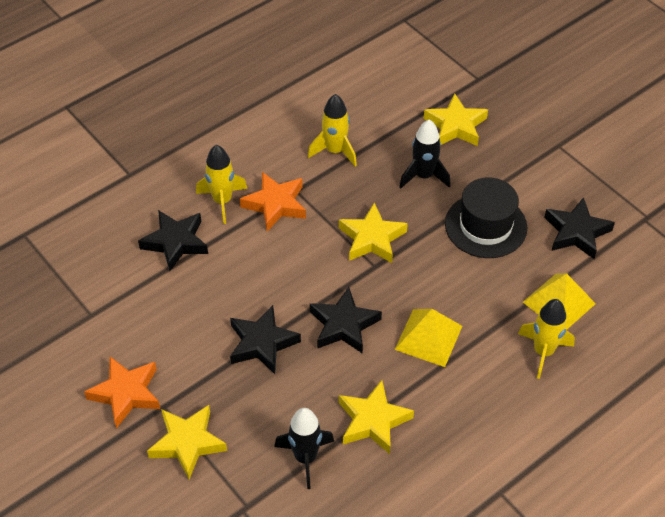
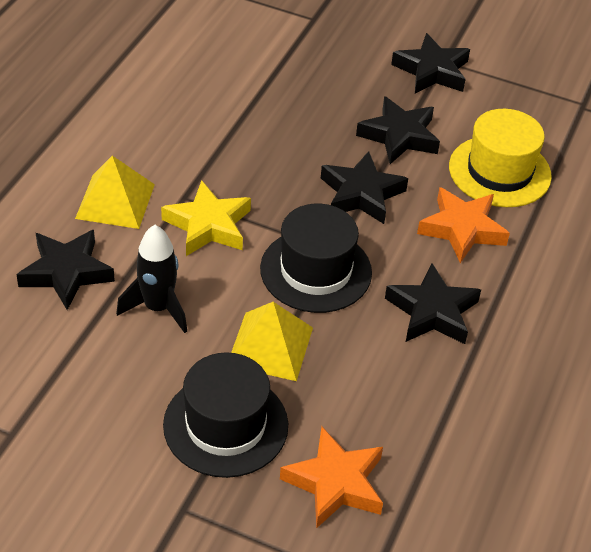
black hat: [445,177,527,258] = 1 -> [163,352,288,478] [260,204,372,313] = 2
black rocket: [274,408,334,489] [399,119,451,189] = 2 -> [116,225,187,333] = 1
black star: [138,210,208,271] [230,305,301,374] [310,287,382,354] [544,197,615,259] = 4 -> [16,230,115,310] [321,151,408,224] [356,96,440,164] [385,263,481,344] [391,33,470,94] = 5
yellow hat: none = 0 -> [449,109,552,207] = 1
yellow rocket: [196,145,247,224] [308,94,357,167] [518,299,575,379] = 3 -> none = 0
yellow star: [147,405,227,479] [339,202,408,263] [339,380,414,454] [424,94,488,146] = 4 -> [161,180,251,256] = 1

